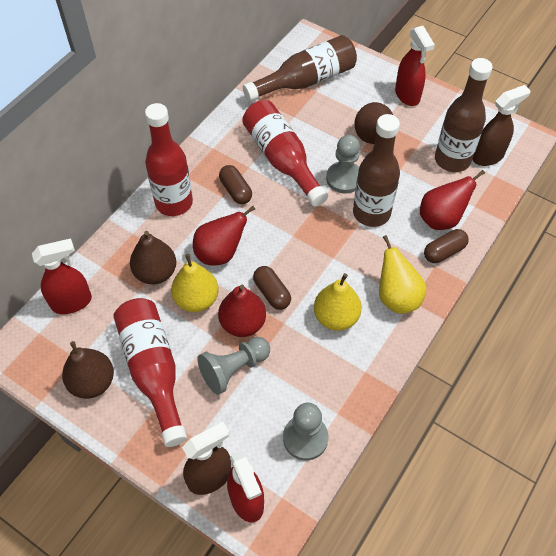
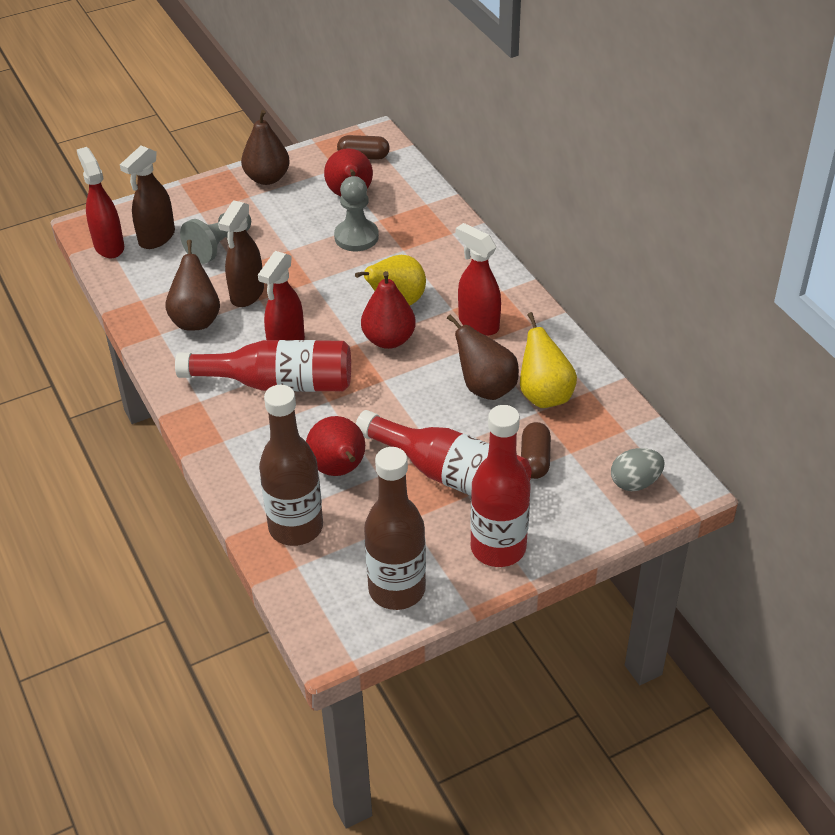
brown bottle: [243,35,357,102] [353,114,400,227] [435,58,493,172] = 3 -> [259,385,323,546] [364,447,426,610] = 2
brown capsule: [219,165,252,204] [253,266,291,310] [424,229,469,263] = 3 -> [337,135,390,160] [521,422,551,479] = 2
grey egg: none = 0 -> [611,448,665,491] = 1
grey pawn: [197,337,270,395] [283,403,329,460] [326,135,360,194] = 3 -> [180,213,251,264] [334,176,379,251] = 2
yellow pear: [171,254,219,312] [314,273,362,331] [379,235,426,314] = 3 -> [355,255,426,306] [520,312,577,408] = 2

